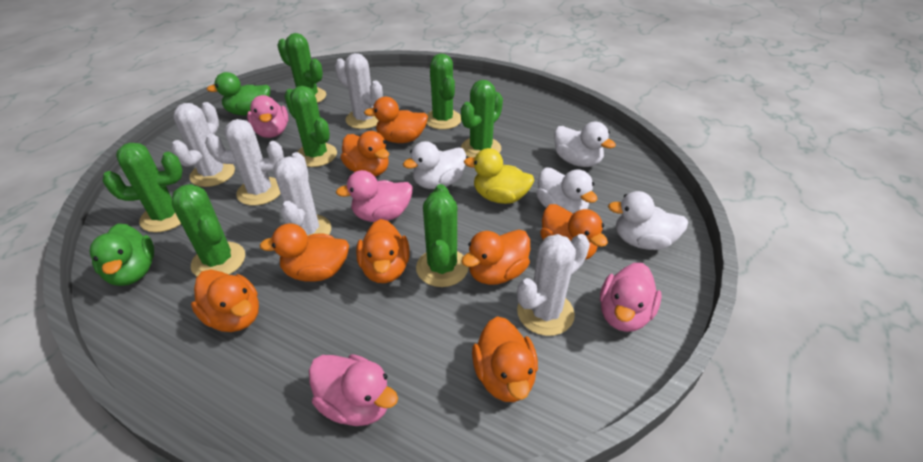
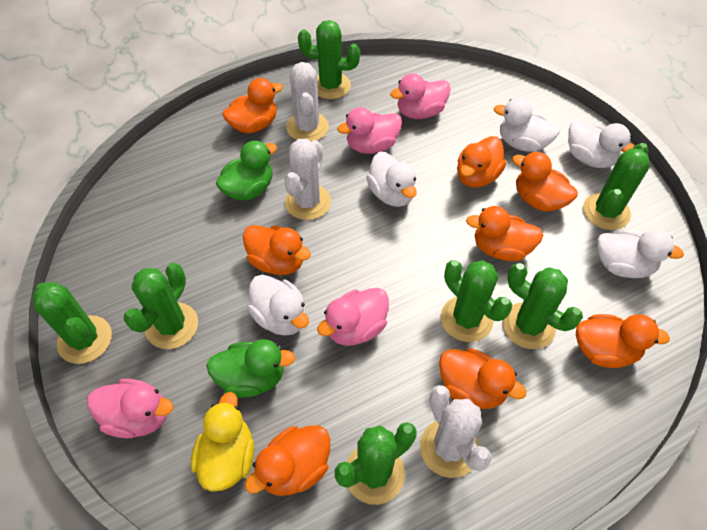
white cactus: [171,102,235,187] [205,119,284,206] [273,152,331,236] [335,53,383,129] [517,234,590,336] = 5 -> [284,139,331,220] [286,62,329,142] [420,385,492,478] = 3
white duck: [403,141,466,189] [536,168,598,214] [554,122,616,167] [608,191,688,250] = 4 -> [248,275,309,336] [366,152,417,207] [494,98,560,152] [568,120,634,168] [597,229,684,278] = 5

